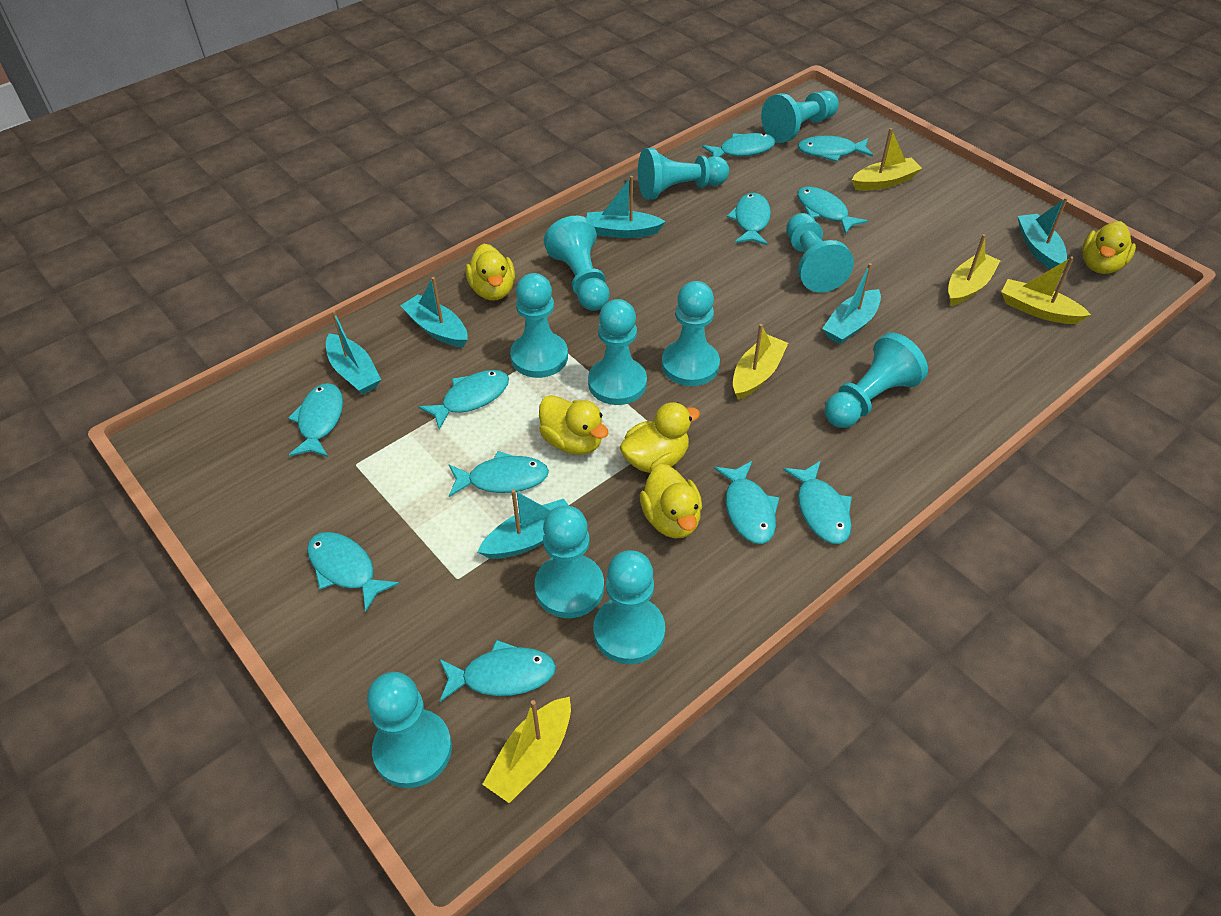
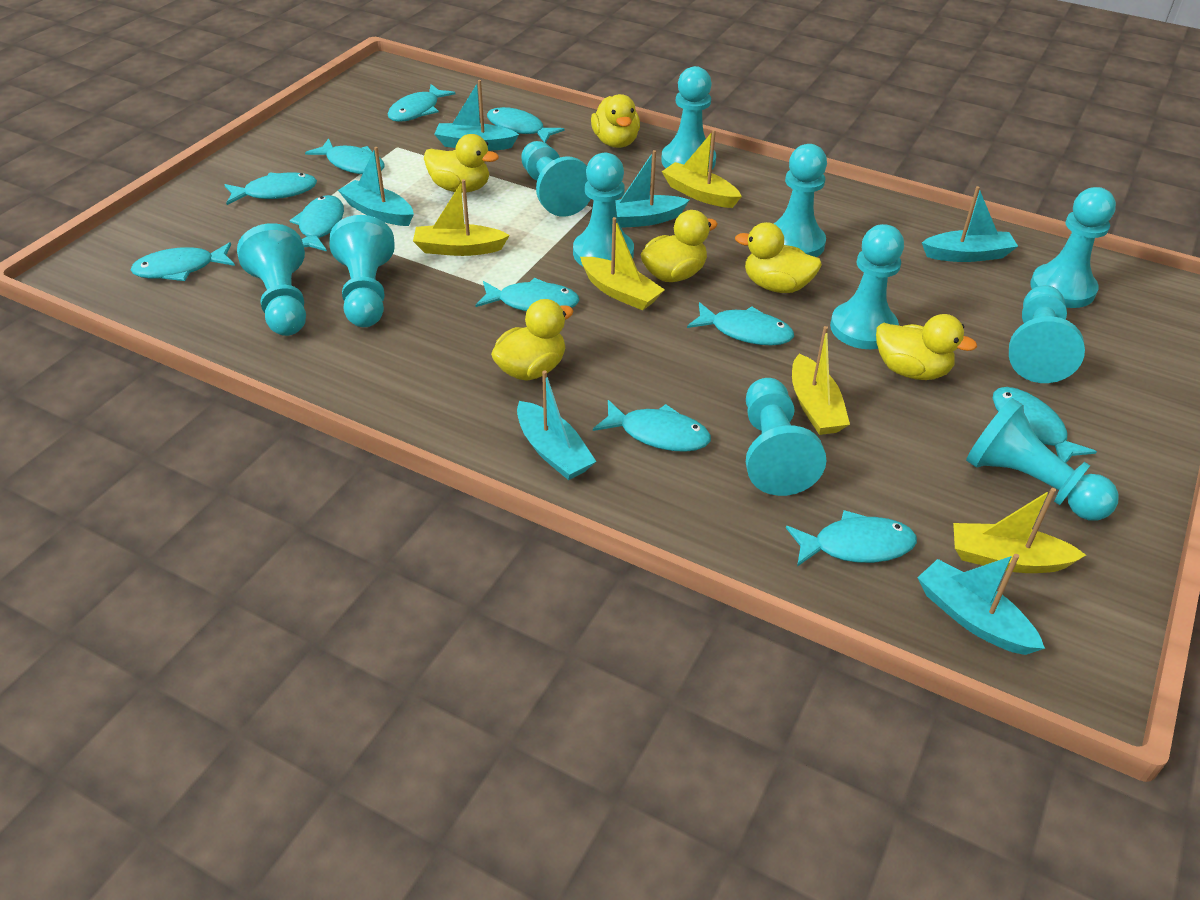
yellow duck: [465,244,515,301] [539,395,608,455] [620,402,700,473] [640,464,702,538] [1082,221,1136,274] = 5 -> [424,134,499,193] [491,299,573,381] [591,94,640,148] [641,210,718,282] [735,222,822,293] [876,314,977,380] = 6

